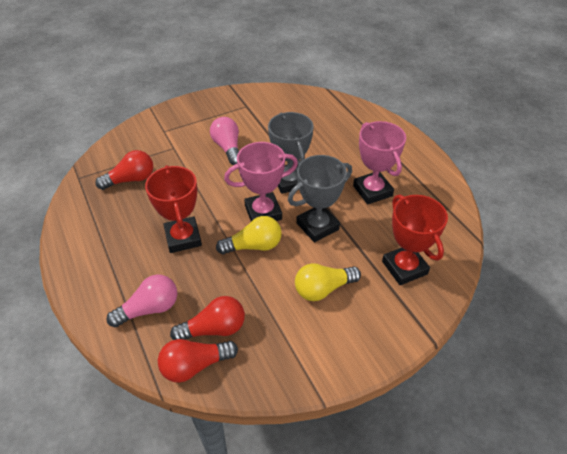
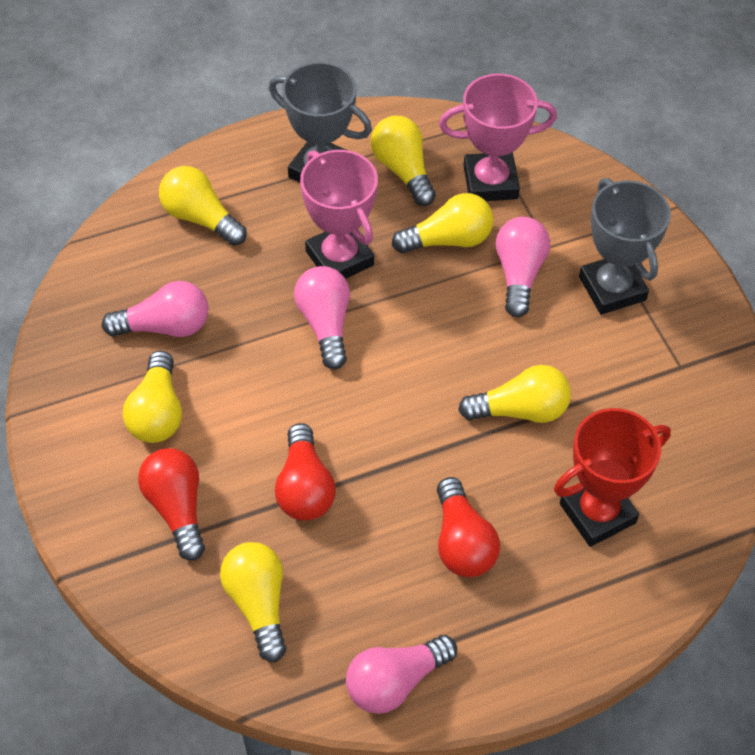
pink light bulb: [106,274,177,327] [210,117,239,165] = 2 -> [102,281,209,337] [294,266,350,370] [346,635,457,714] [495,217,550,317] = 4
red trophy: [145,165,202,253] [382,195,448,285] = 2 -> [554,408,671,547] = 1
yellow light bulb: [216,216,282,254] [295,263,361,301] = 2 -> [123,351,182,443] [159,166,247,246] [220,542,286,662] [371,116,436,206] [392,193,494,254] [458,365,571,423] = 6

